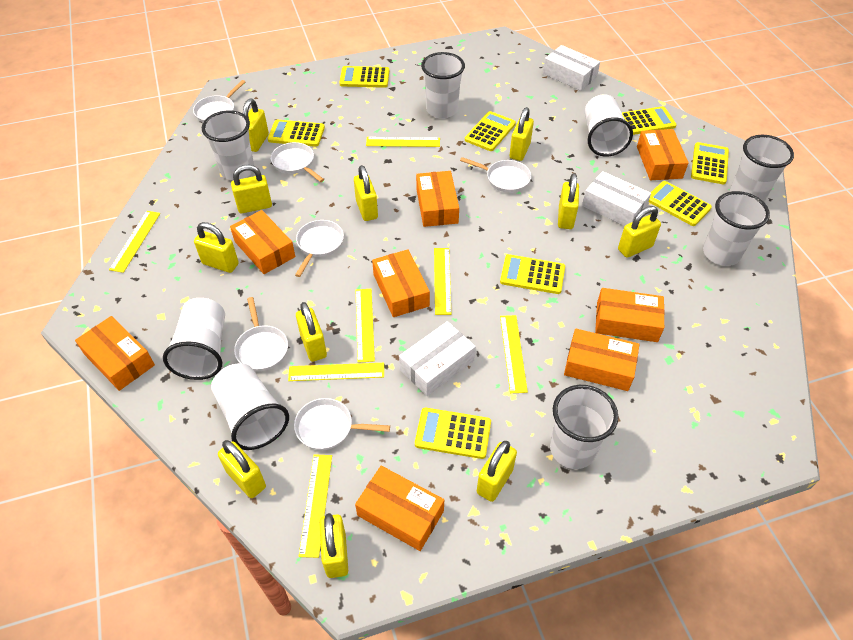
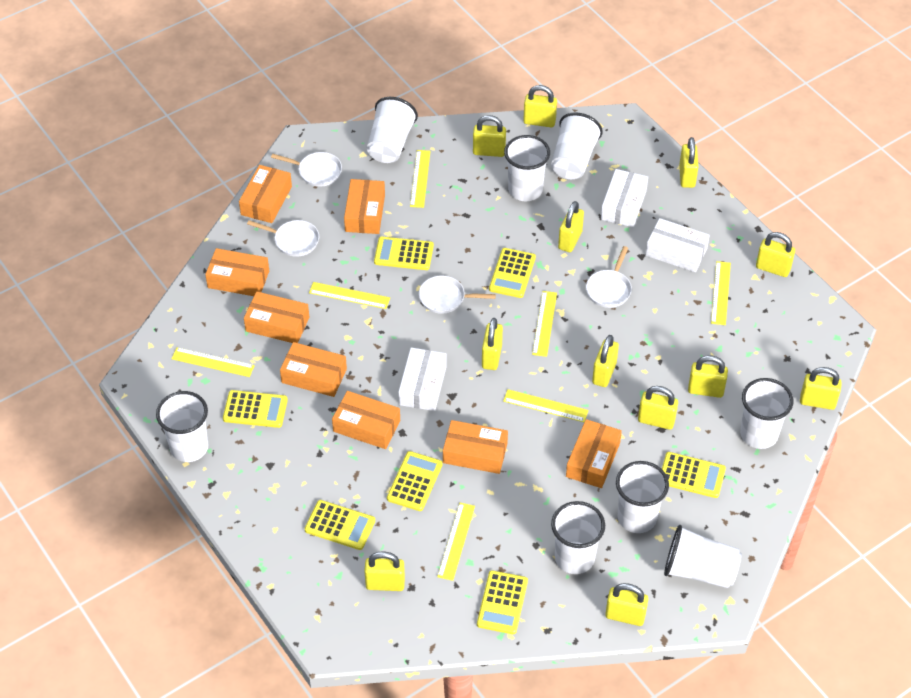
white pan: [193,80,245,122] [234,297,288,371] [271,142,324,182] [294,398,390,450] [295,220,344,277] [460,157,531,193] = 6 -> [247,220,319,257] [271,152,342,187] [419,276,496,314] [586,246,632,308] = 4
yellow calculator: [268,120,325,147] [339,66,389,88] [415,408,491,459] [465,111,516,151] [500,254,565,294] [622,106,677,135] [649,181,712,226] [691,142,729,184] = 8 -> [223,390,288,428] [305,500,375,550] [374,236,434,270] [387,451,443,511] [477,570,528,634] [489,248,536,298] [662,452,726,498] = 7
yellow padlock: [194,222,239,273] [218,440,266,498] [231,165,272,213] [243,99,269,152] [296,302,327,362] [319,513,348,578] [354,165,378,221] [477,441,517,502] [509,107,534,161] [558,173,579,229] [618,206,661,258] = 11 -> [364,551,405,591] [473,115,506,157] [482,318,503,370] [523,85,557,127] [558,201,584,252] [592,335,619,387] [605,583,648,626] [638,386,678,430] [679,137,699,188] [688,355,728,398] [756,232,795,277] [800,367,842,410] = 12

